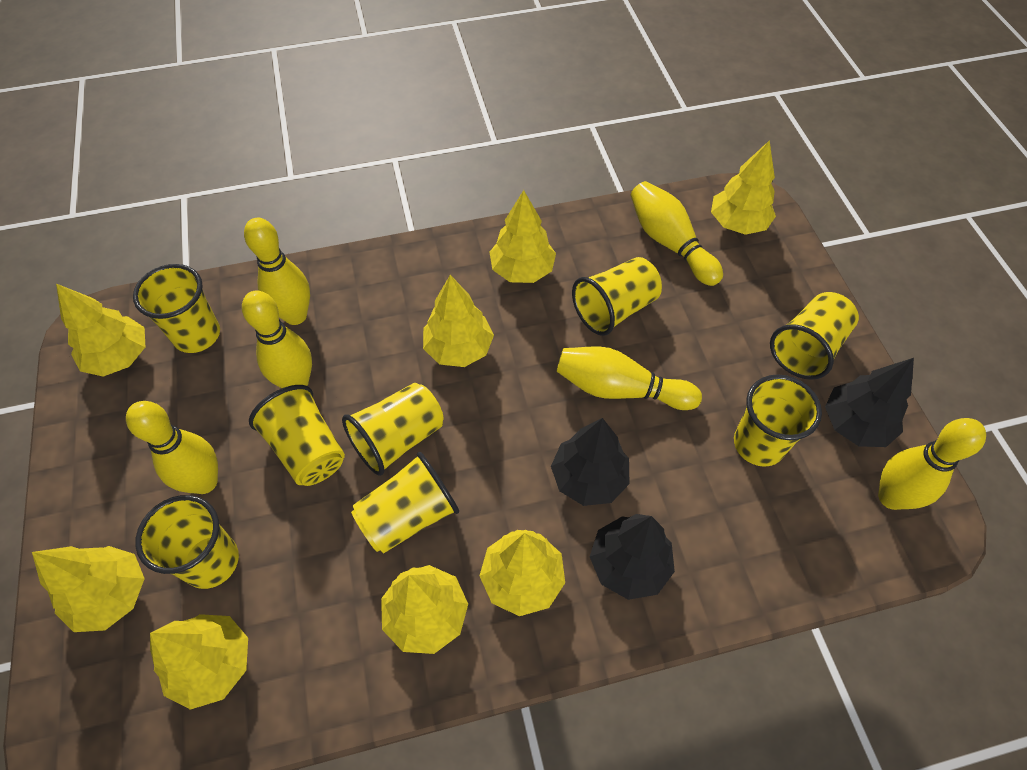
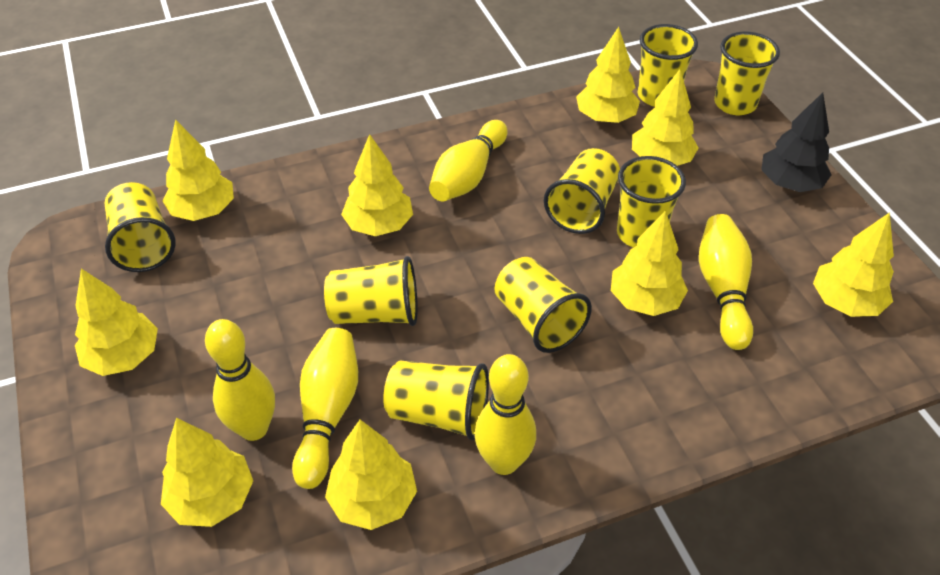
black tree: [551,418,629,506] [590,514,675,600] [825,358,914,447] = 3 -> [761,93,831,192] = 1
yellow bowling pin: [126,401,218,494] [242,290,312,388] [244,217,310,325] [556,346,702,410] [630,181,723,286] [878,418,986,510] = 6 -> [205,319,275,441] [292,328,358,489] [429,120,507,202] [475,354,536,475] [699,214,753,350] = 5
yellow tree: [32,546,145,632] [56,284,145,377] [150,614,248,710] [381,565,468,654] [423,275,494,367] [480,530,565,616] [489,190,556,283] [711,140,776,235] = 8 -> [75,269,158,376] [161,418,253,527] [162,119,234,221] [325,420,417,530] [341,134,413,236] [576,27,640,123] [611,210,688,316] [632,69,699,166] [813,212,894,317] = 9

